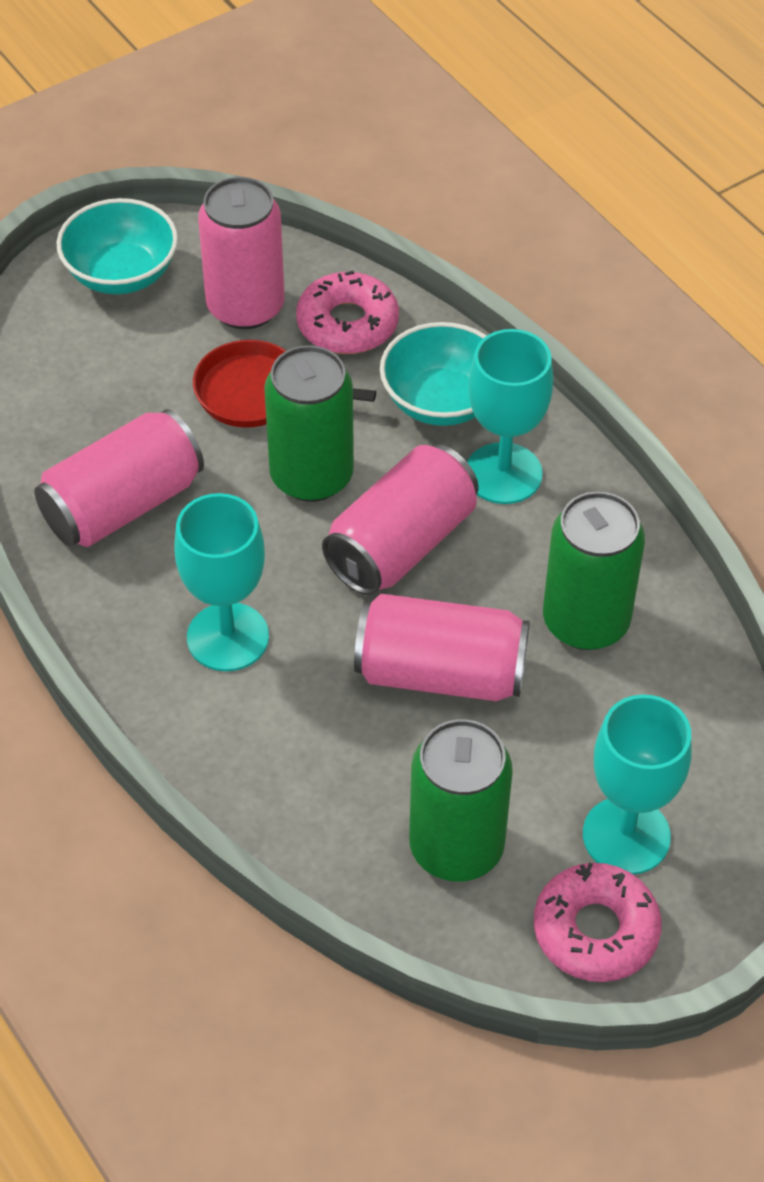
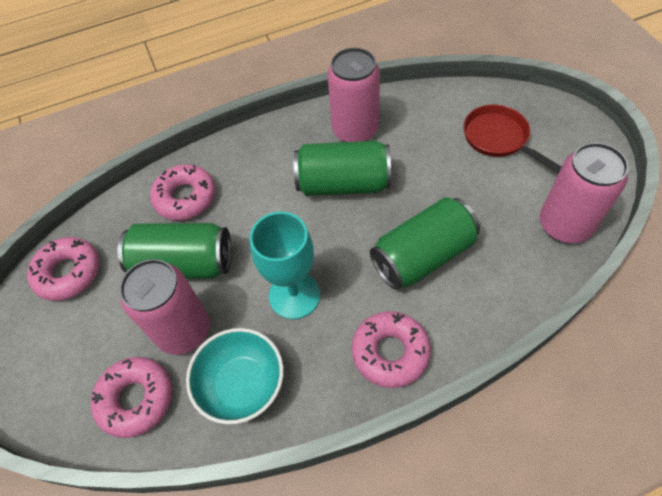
pink can: [35,409,204,547] [198,177,285,329] [322,444,479,595] [354,594,530,701] = 4 -> [119,259,210,355] [327,48,380,142] [540,143,629,243] = 3
pink donut: [296,271,399,354] [534,863,662,982] = 2 -> [27,237,99,301] [91,357,172,438] [150,165,215,220] [352,311,431,388] = 4
turquoise bowl: [57,198,178,294] [380,322,487,426] = 2 -> [186,328,284,424] = 1
turquoise goblet: [174,493,269,671] [467,329,553,504] [583,695,692,875] = 3 -> [250,211,320,319] = 1

